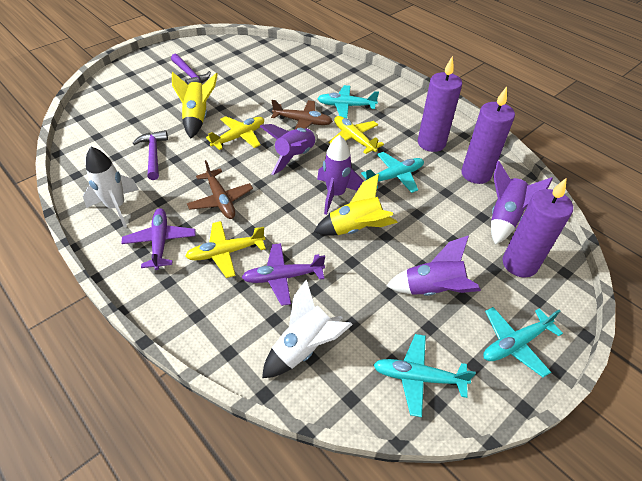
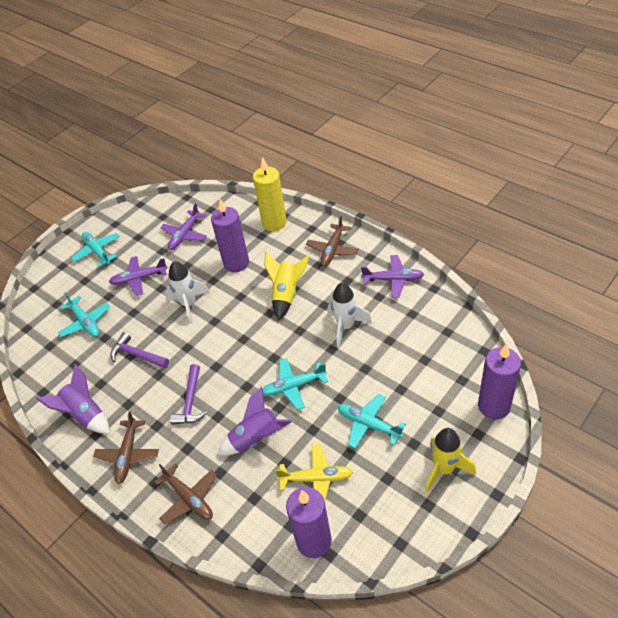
brown plane: [187,160,253,219] [271,100,333,130] = 2 -> [93,411,159,484] [154,464,217,524] [306,216,359,267] = 3
purple plane: [121,208,196,270] [241,243,325,306] = 2 -> [109,256,168,296] [160,203,207,250] [361,255,425,298] = 3
purple rocket: [259,124,318,175] [317,135,364,215] [386,235,481,296] [491,161,553,245] = 4 -> [36,364,110,434] [218,386,292,456] = 2
yellow candle: none = 0 -> [253,157,287,231] = 1
yellow plane: [185,221,266,278] [206,116,264,150] [329,116,384,154] = 3 -> [275,444,353,501] = 1

